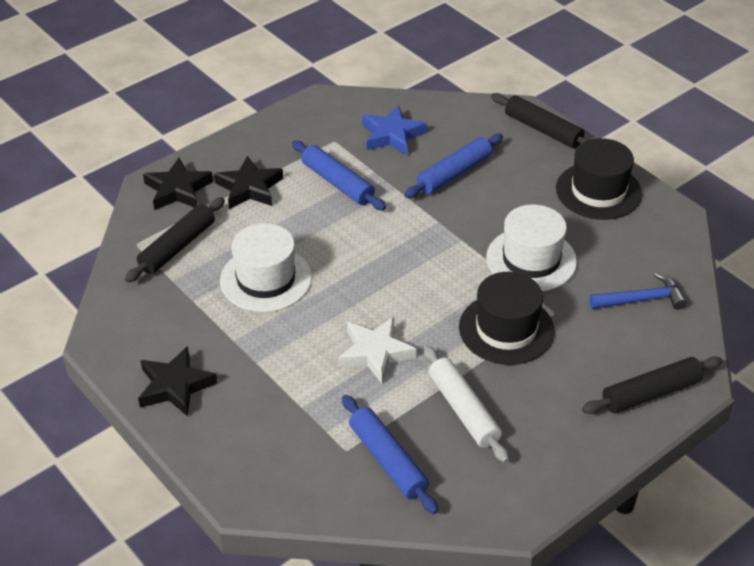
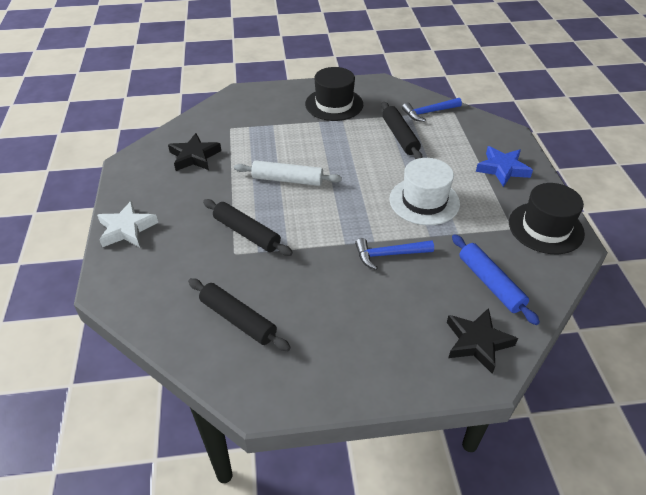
black star: [138,346,218,417] [143,158,213,210] [214,156,283,209] = 3 -> [168,133,221,171] [447,308,518,374] = 2
blue hammer: [589,273,687,310] = 1 -> [355,238,434,270] [402,98,462,122] = 2
blue rolling pin: [292,140,386,210] [342,395,438,514] [404,134,503,198] = 3 -> [452,234,540,325] = 1
white hat: [220,223,312,312] [486,205,577,291] = 2 -> [389,158,460,225] = 1

